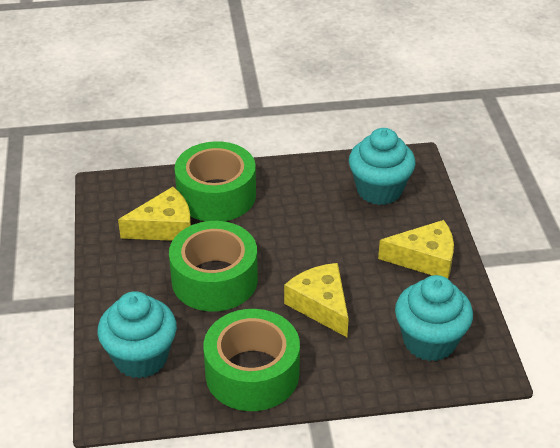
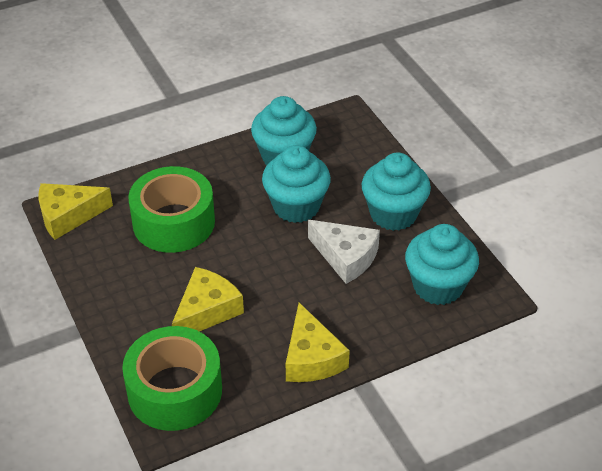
green tape: [169,221,258,312] [175,141,256,221] [203,309,300,411] = 3 -> [122,326,222,431] [128,166,215,253] = 2
turquoise cupcake: [97,291,177,378] [349,128,415,205] [395,275,473,361] = 3 -> [251,96,317,165] [262,145,331,223] [362,152,431,231] [405,224,479,305] = 4
white cheese: none = 0 -> [308,220,380,284] = 1

